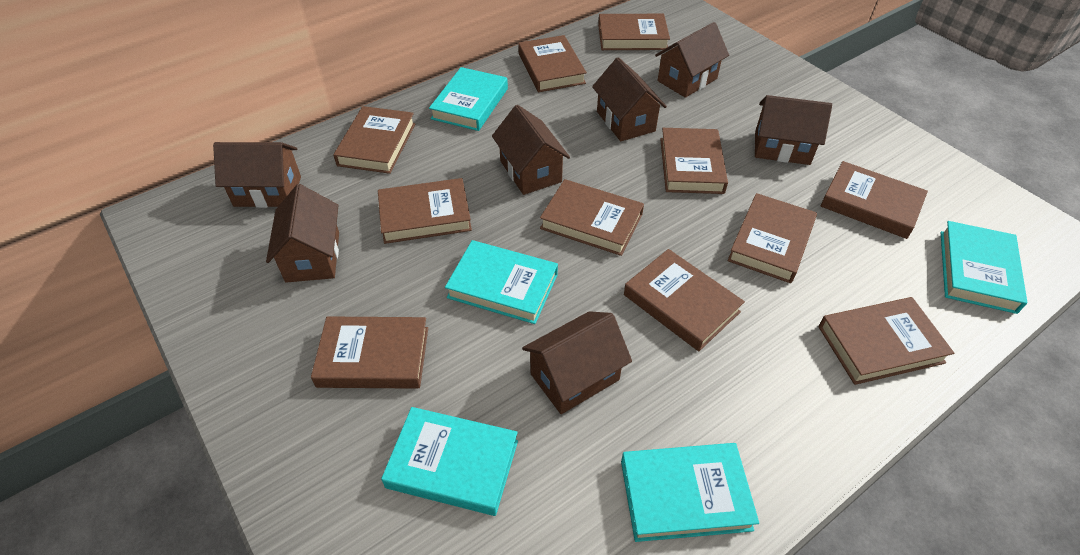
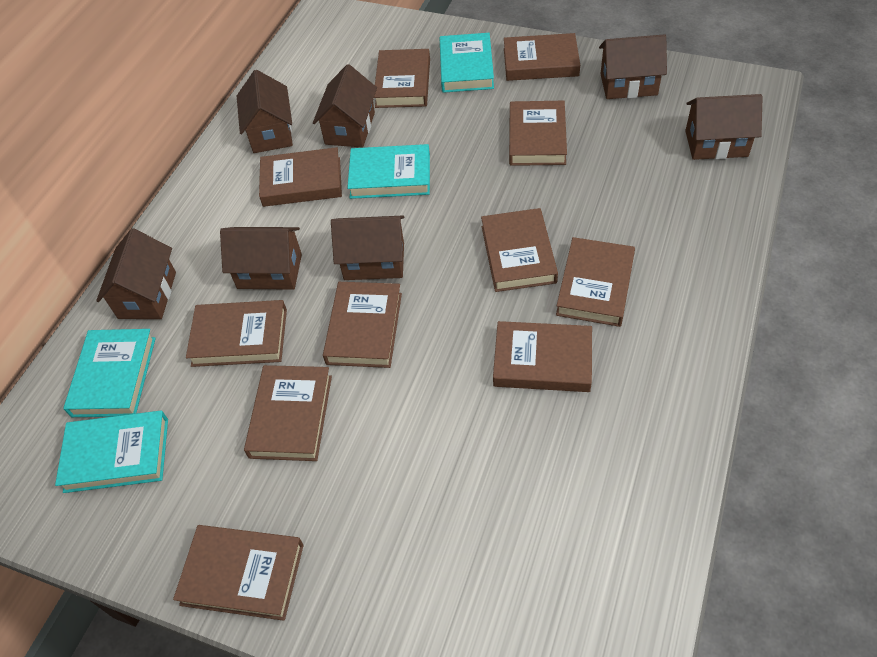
turquoise book: [381,407,518,516] [429,67,508,131] [445,240,558,324] [621,443,759,542] [941,221,1027,314] = 5 -> [55,411,168,493] [63,329,156,417] [347,144,430,199] [440,33,494,93] = 4

